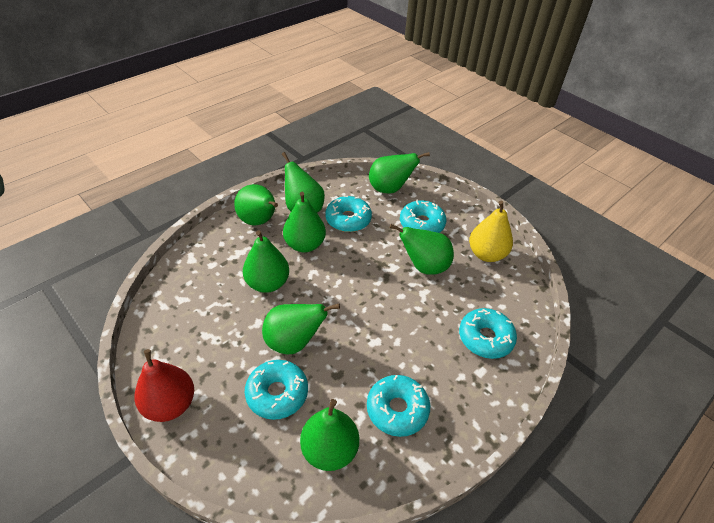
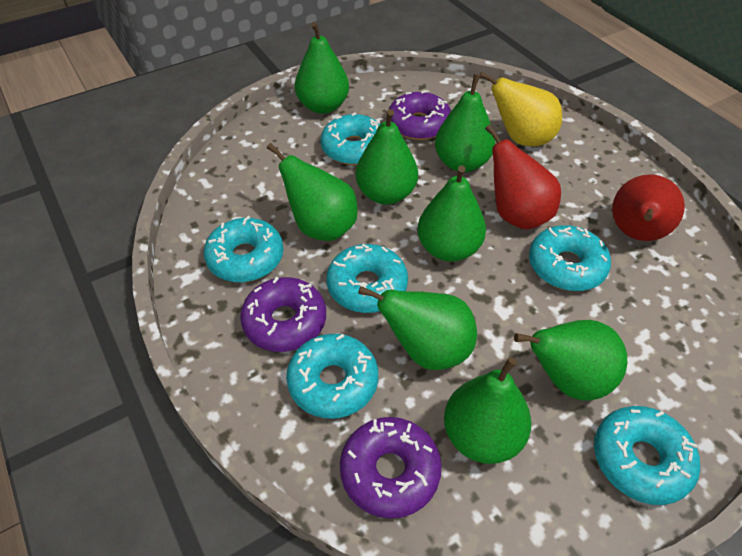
purple donut: none = 0 -> [240,277,326,352] [340,417,442,519] [388,90,451,140] = 3
red pear: [135,349,194,422] = 1 -> [485,124,561,230] [612,174,685,241] = 2
turquoise donut: [245,360,308,420] [325,196,372,232] [367,375,430,437] [400,200,447,233] [459,308,517,359] = 5 -> [204,216,284,282] [286,334,378,418] [320,112,380,165] [326,244,408,313] [529,225,611,291] [594,406,700,505] = 6

